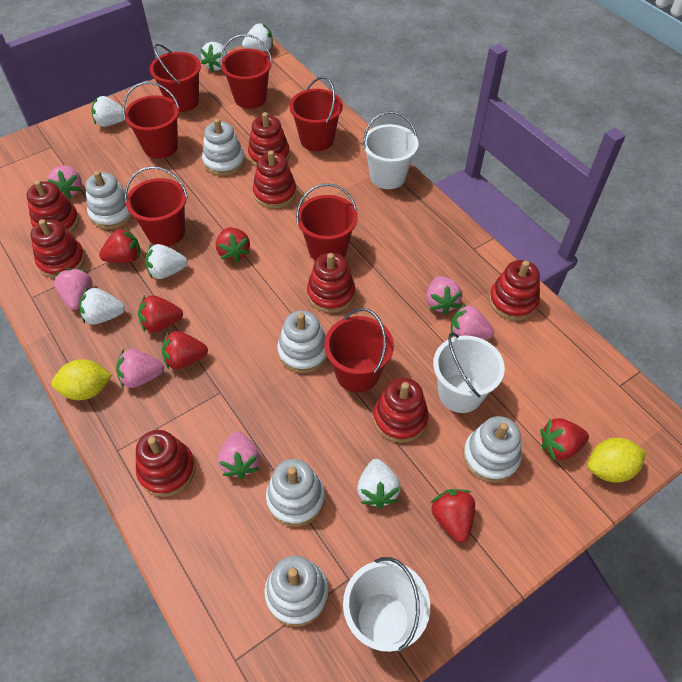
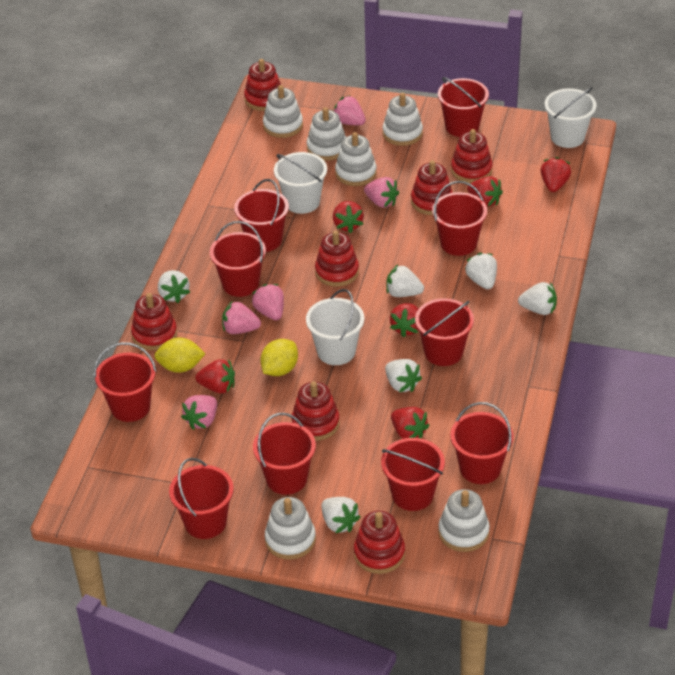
pink strawberry: [47,166,82,199] [54,268,93,310] [116,349,164,388] [218,432,260,479] [426,276,462,315] [451,304,494,340] = 6 -> [181,395,217,430] [222,301,261,334] [252,284,284,320] [334,95,366,125] [364,177,399,208] = 5
red bucket: [123,82,179,159] [125,166,188,246] [150,44,201,112] [220,34,272,109] [289,76,343,151] [296,183,358,260] [324,308,394,393] = 7 -> [94,342,157,422] [169,458,234,539] [210,221,266,297] [234,179,289,252] [253,413,316,495] [381,438,445,511] [415,298,474,366] [432,181,487,256] [438,77,489,137] [450,402,513,484] = 10
red stacking toy: [26,180,79,233] [30,219,85,279] [136,430,195,497] [248,112,290,167] [253,150,297,209] [307,253,355,313] [373,377,429,443] [489,260,540,320] = 8 -> [131,293,177,350] [244,59,281,111] [291,381,340,441] [315,230,359,287] [354,511,405,574] [411,160,453,215] [451,129,493,183] = 7

